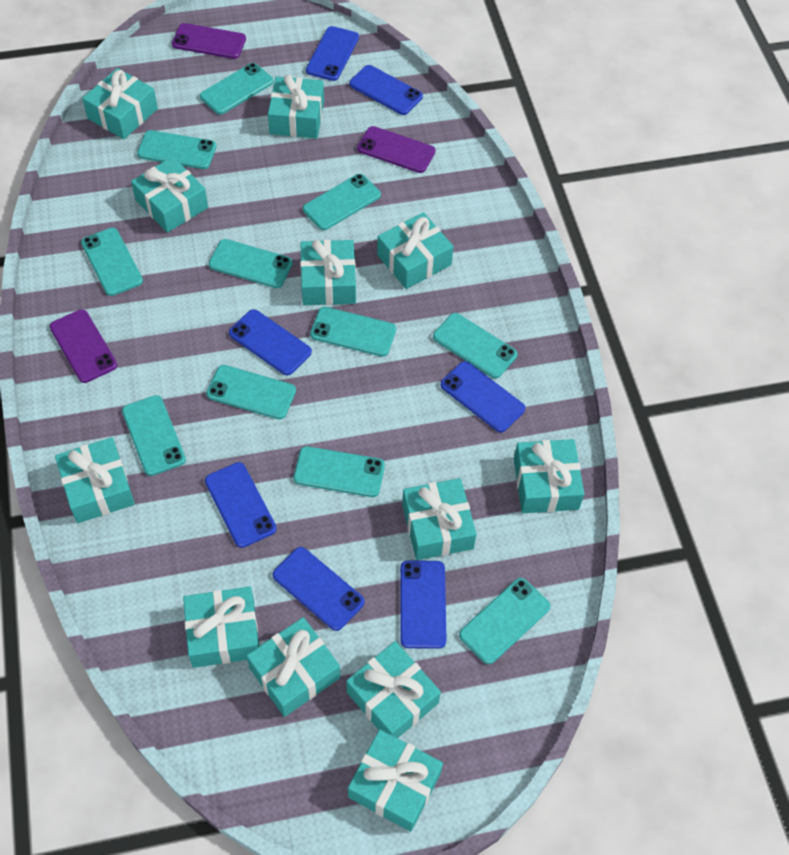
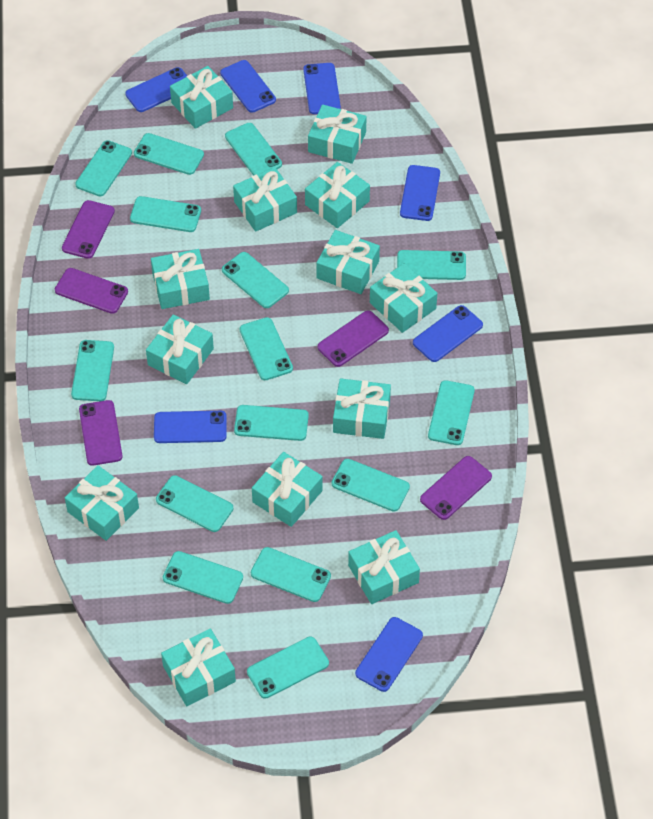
purple phone: [50,309,117,383] [172,23,246,59] [357,126,436,173] = 3 -> [55,268,128,314] [62,200,115,259] [79,400,123,466] [317,310,389,367] [420,456,492,520] = 5
turquoise gift: [55,437,135,523] [82,68,158,139] [131,157,208,233] [183,587,259,668] [247,617,340,717] [268,75,324,138] [300,240,356,305] [346,641,441,738] [348,729,443,832] [377,212,453,289] [402,478,477,560] [514,439,584,513] = 12 -> [65,465,139,541] [146,314,214,384] [151,249,210,309] [161,628,236,706] [170,66,233,129] [233,167,297,232] [252,452,323,527] [305,162,370,228] [308,104,367,164] [316,230,380,294] [333,378,391,439] [348,530,420,604] [370,263,437,333] = 13
turquoise phone: [81,228,143,296] [122,395,186,476] [137,130,216,169] [200,63,273,115] [206,365,296,419] [209,239,293,288] [294,446,385,497] [303,174,381,230] [310,307,396,357] [433,313,517,378] [459,578,550,664] = 11 -> [71,340,114,401] [75,140,132,196] [130,196,201,232] [134,133,204,175] [156,475,233,532] [163,551,243,604] [222,252,289,308] [225,123,282,176] [234,405,309,441] [240,317,293,380] [247,636,329,699] [251,547,331,602] [332,459,410,512] [397,250,466,280] [428,380,475,445] = 15

